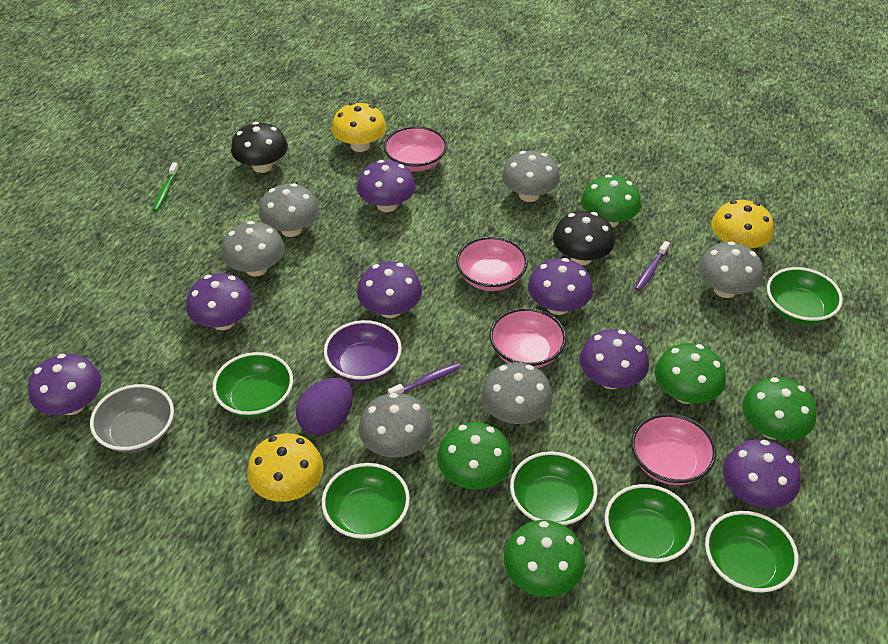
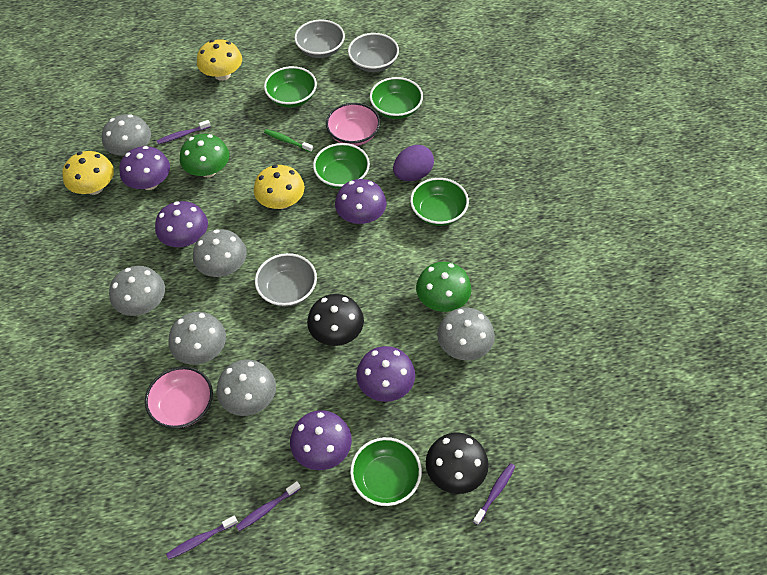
green bowl: [213,352,293,418] [322,463,410,540] [510,451,597,526] [605,484,695,564] [705,511,798,593] [767,267,843,325] = 6 -> [264,66,317,108] [313,143,370,189] [350,437,422,506] [370,77,423,119] [410,178,469,226] = 5
green mushroom: [437,422,512,489] [504,520,585,597] [581,175,641,228] [655,343,726,404] [742,377,816,440] = 5 -> [180,134,229,177] [416,262,471,312] = 2
grey bowl: [90,384,174,453] = 1 -> [255,253,317,307] [294,20,345,58] [348,33,399,72] = 3
pink bowl: [384,126,447,171] [456,236,528,291] [489,308,566,368] [631,413,716,485] = 4 -> [145,367,213,429] [326,103,380,146] = 2
purple bowl: [324,320,402,383] = 1 -> none = 0
purple mushroom: [28,354,102,415] [186,273,253,330] [357,160,416,212] [357,262,422,318] [528,258,593,315] [579,329,649,389] [723,439,801,508] = 7 -> [120,146,170,190] [155,201,208,247] [290,410,352,470] [335,179,386,224] [356,346,415,402] = 5
purple toothbrush: [388,363,460,394] [635,241,670,291] = 2 -> [157,120,211,144] [166,516,238,559] [236,481,301,531] [473,463,515,525] = 4

